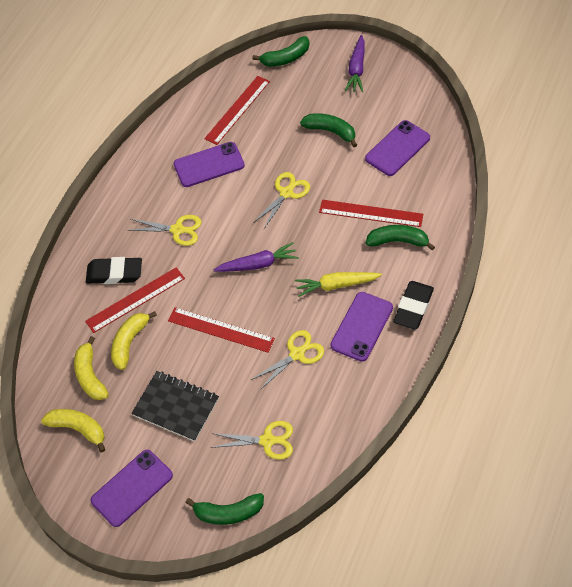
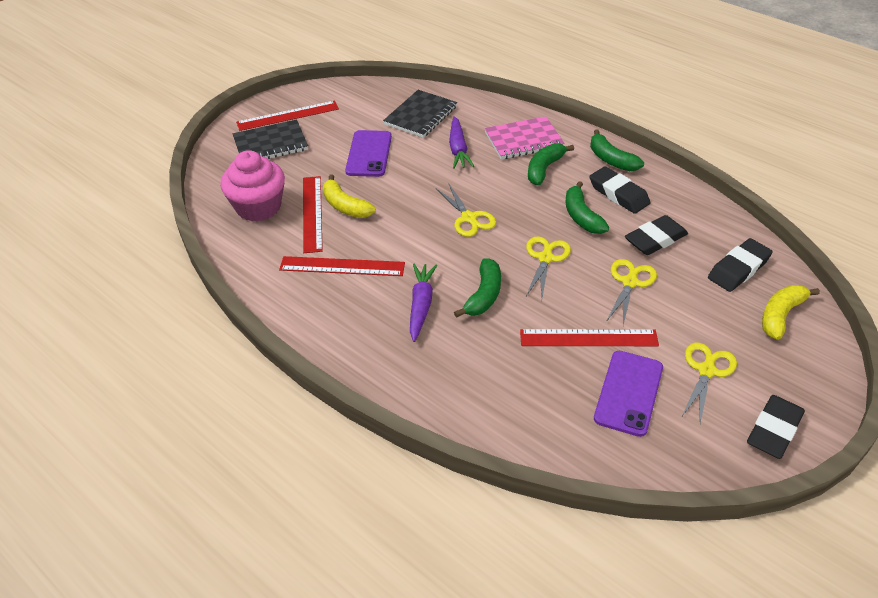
black eraser: [86,257,142,284] [393,281,434,330] = 2 -> [589,167,651,214] [625,215,688,255] [708,238,773,292] [747,395,805,459] = 4
black notebook: [131,371,219,442] = 1 -> [233,120,308,159] [383,90,457,138] = 2
pink cupcake: none = 0 -> [220,150,285,221] = 1
pink notebook: none = 0 -> [485,116,564,159] = 1
purple phone: [91,450,173,527] [174,142,245,187] [331,292,393,362] [365,120,430,176] = 4 -> [345,130,392,177] [594,351,663,437] = 2
yellow banana: [41,409,105,452] [74,336,109,400] [111,311,157,370] = 3 -> [323,174,376,218] [762,285,820,340] = 2
yellow carrot: [295,272,382,297] = 1 -> none = 0

